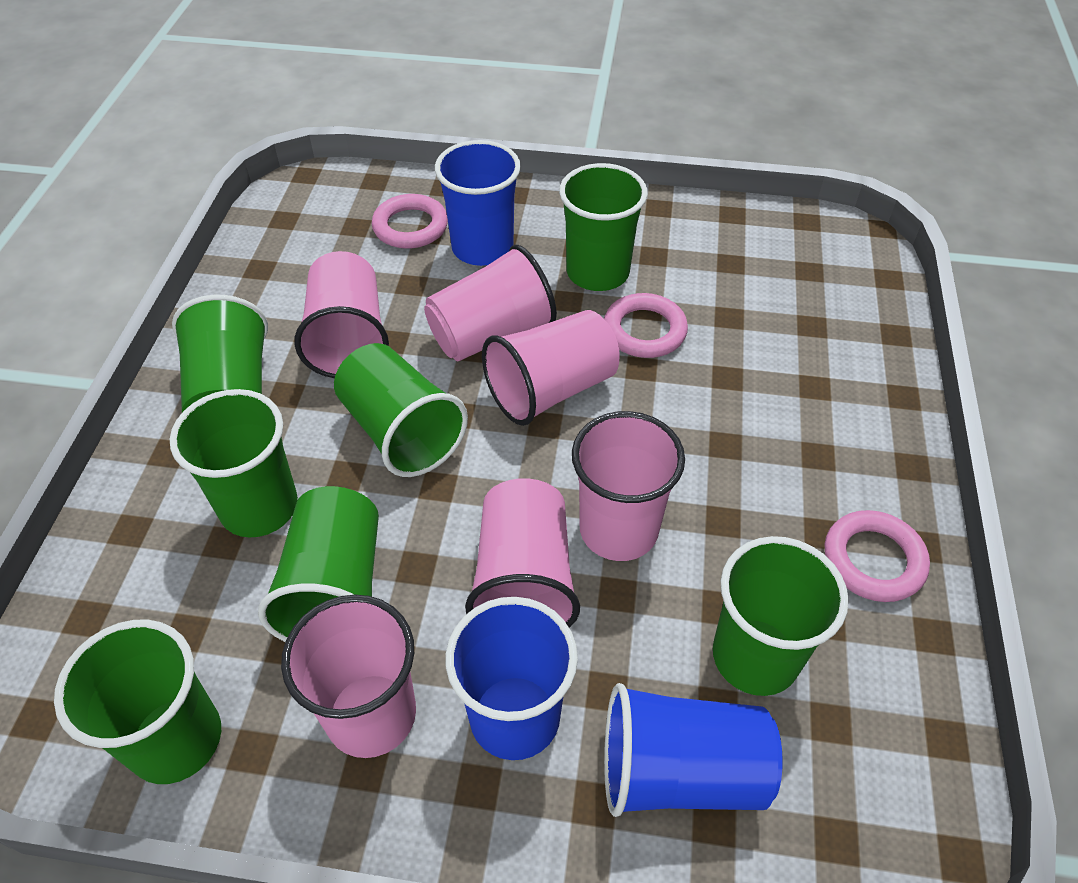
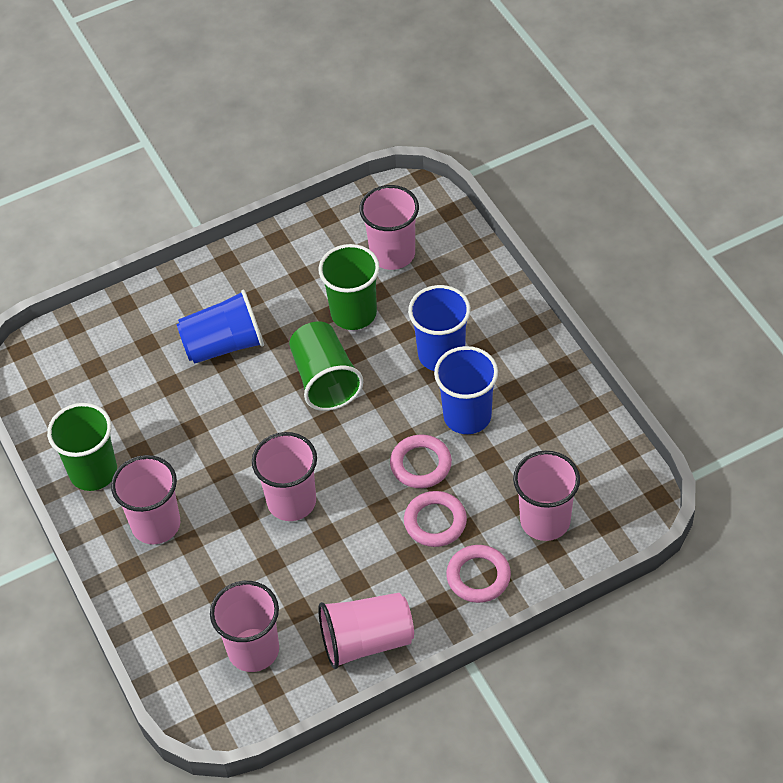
green cup: [54,619,221,784] [170,389,298,538] [172,295,268,412] [258,486,379,642] [334,343,468,477] [559,163,648,291] [713,536,849,696] = 7 -> [47,403,117,491] [289,321,363,411] [318,244,379,330] = 3

